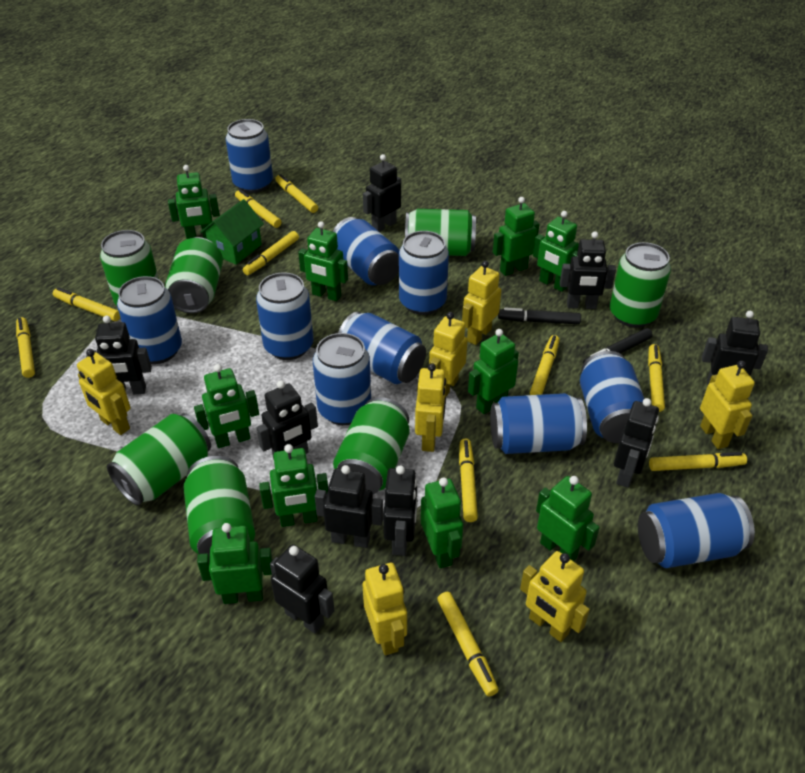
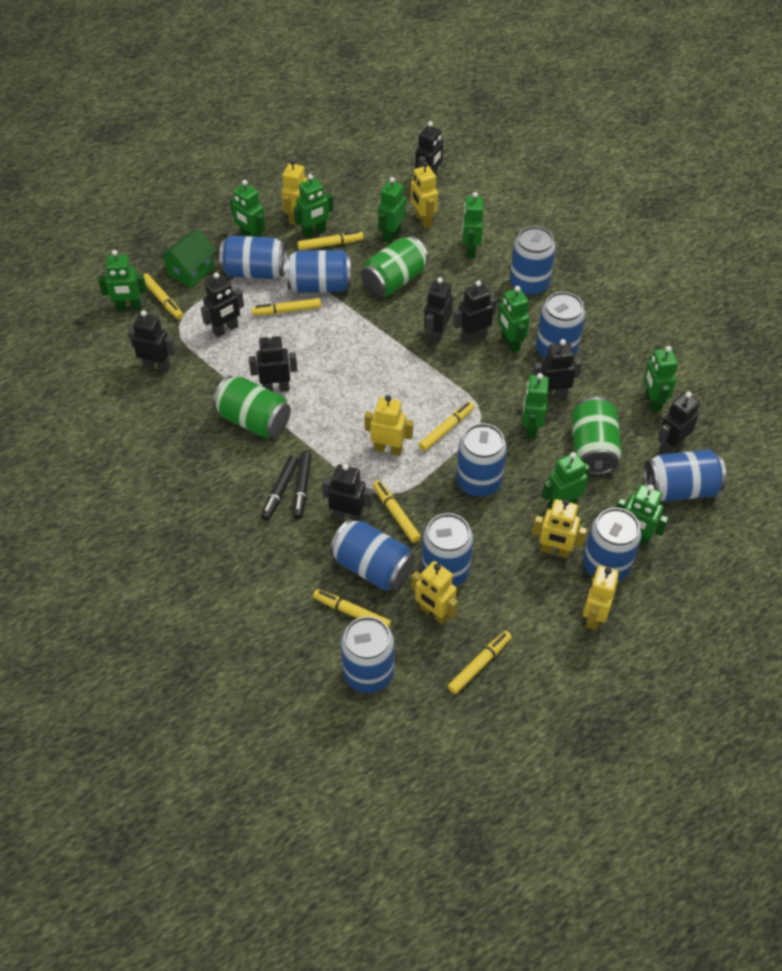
green can: [100,230,159,306] [107,413,211,506] [165,237,223,313] [183,456,255,558] [333,397,409,494] [405,209,476,256] [610,242,671,328] = 7 -> [213,376,291,438] [361,236,429,297] [571,397,622,475] = 3
yellow marker: [16,317,35,378] [53,287,120,321] [235,189,282,228] [243,231,299,275] [275,174,318,213] [437,592,499,697] [459,439,478,522] [530,335,560,395] [648,344,665,412] [649,452,747,471] = 10 -> [143,273,183,319] [252,298,321,316] [297,231,364,250] [313,589,391,628] [373,480,421,543] [419,401,475,451] [448,631,512,694] = 7
yellow robot: [77,349,131,435] [363,563,407,655] [415,363,446,452] [429,312,468,397] [462,261,501,345] [520,551,590,642] [700,361,755,449] = 7 -> [281,159,308,226] [364,395,413,456] [411,162,438,228] [411,561,458,625] [532,499,587,558] [583,565,619,630] = 6

